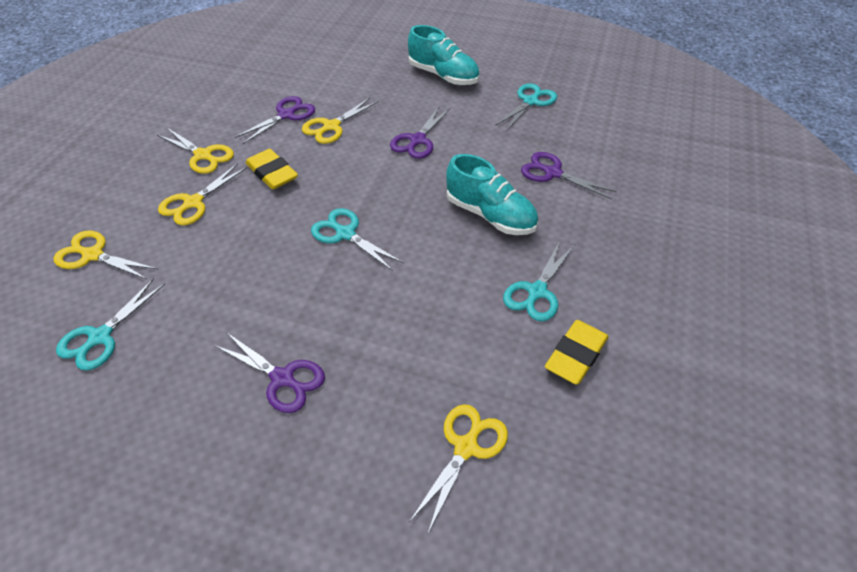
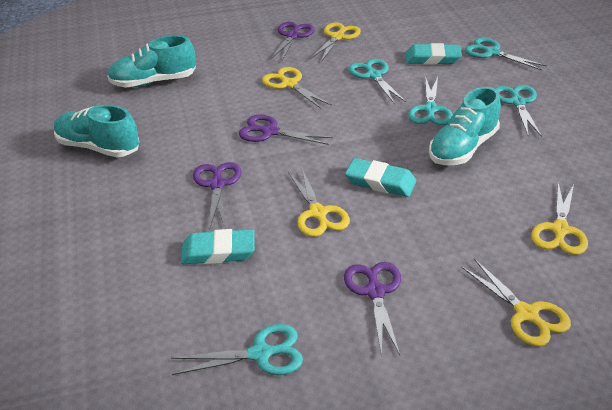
turquoise eraser: none = 0 -> [181,229,255,264] [345,158,416,197] [406,43,462,65] = 3
turquoise scissors: [56,279,165,371] [311,208,404,271] [495,83,557,131] [503,241,574,322] = 4 -> [171,324,303,375] [349,59,406,104] [408,76,453,125] [465,38,547,70] [495,85,542,137] = 5
turquoise shoe: [408,25,480,85] [446,154,538,235] = 2 -> [54,105,139,157] [107,35,196,88] [429,87,501,165] = 3
yellow eraser: [246,149,298,190] [545,320,609,385] = 2 -> none = 0

